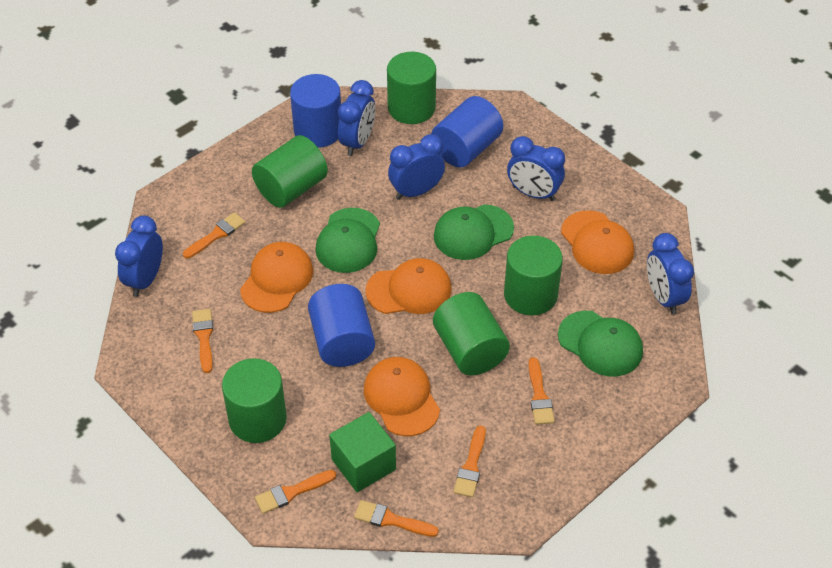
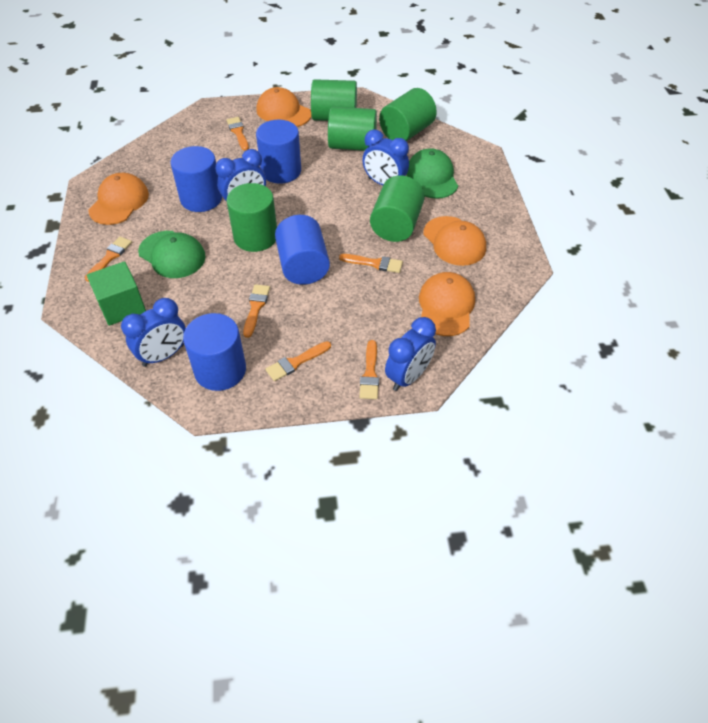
blue clock: [115,215,163,297] [338,80,375,156] [388,134,445,200] [507,136,565,201] [647,233,694,315] = 5 -> [121,298,186,367] [215,149,266,209] [362,130,409,185] [385,317,436,391] = 4
blue cylinder: [290,74,341,148] [308,284,375,367] [431,96,503,168] = 3 -> [171,146,222,212] [183,313,246,391] [256,120,301,184] [275,215,330,285] = 4
green cap: [315,208,380,273] [434,204,514,260] [558,311,643,376] = 3 -> [138,231,206,278] [406,148,458,199] = 2

